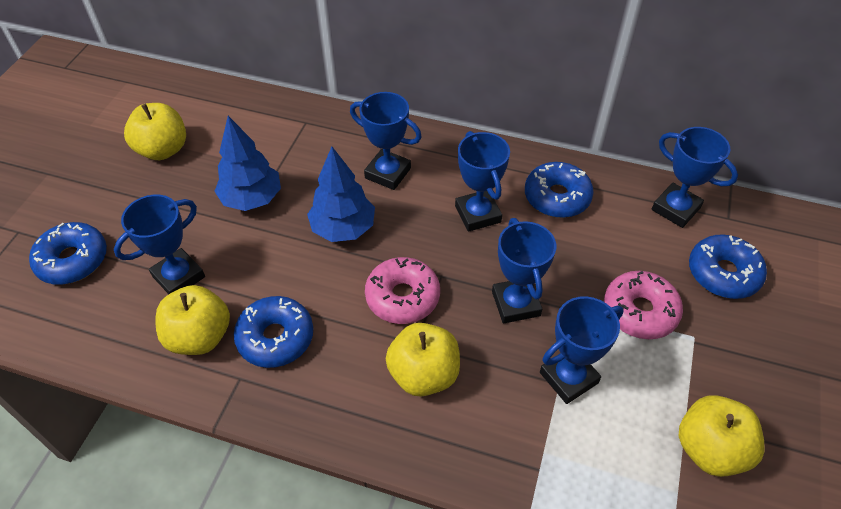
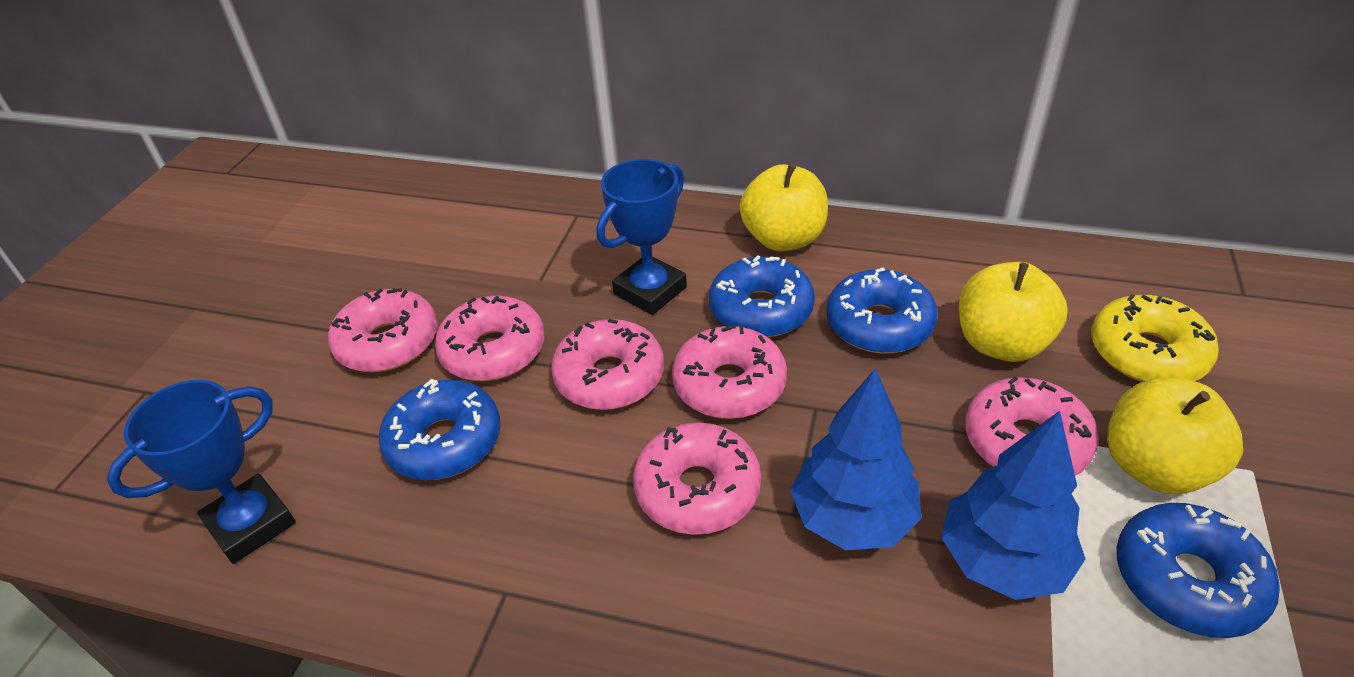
blue trophy: [114,195,205,294] [350,92,422,190] [455,131,510,232] [492,218,556,324] [540,296,624,404] [651,127,738,228] = 6 -> [107,380,296,564] [597,159,687,315] = 2
pink donut: [365,257,440,324] [604,271,683,339] = 2 -> [328,289,438,372] [435,296,544,381] [551,319,664,410] [633,422,761,535] [672,325,787,419] [965,377,1099,476] = 6
yellow apple: [124,103,186,160] [155,285,230,355] [385,323,460,397] [679,395,765,477] = 4 -> [740,164,828,251] [959,262,1068,362] [1107,378,1243,494] = 3
yellow donut: none = 0 -> [1091,294,1219,382] = 1

